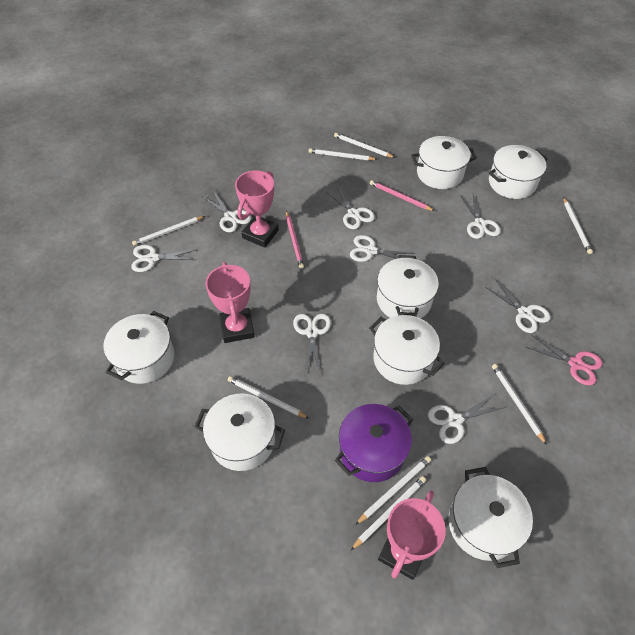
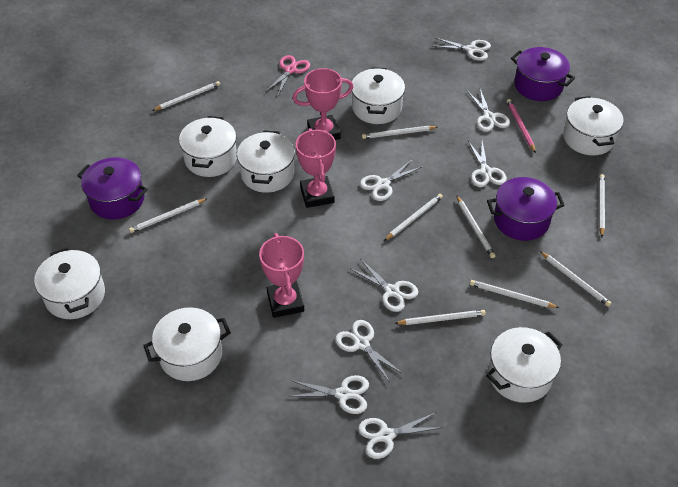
pink pencil: [286,211,304,269] [370,180,435,211] = 2 -> [507,99,536,153] = 1
purple pot: [335,404,413,482] = 1 -> [77,157,148,219] [487,177,565,241] [511,47,575,101] = 3
white pencil: [132,216,205,246] [228,376,310,419] [309,148,377,160] [334,133,395,158] [351,476,426,550] [356,456,431,525] [492,364,547,445] [563,197,593,254] = 8 -> [129,198,208,233] [152,81,220,111] [362,126,437,139] [384,194,443,241] [394,310,486,325] [456,195,495,258] [470,280,559,308] [540,251,612,307] [599,174,605,237] = 9

